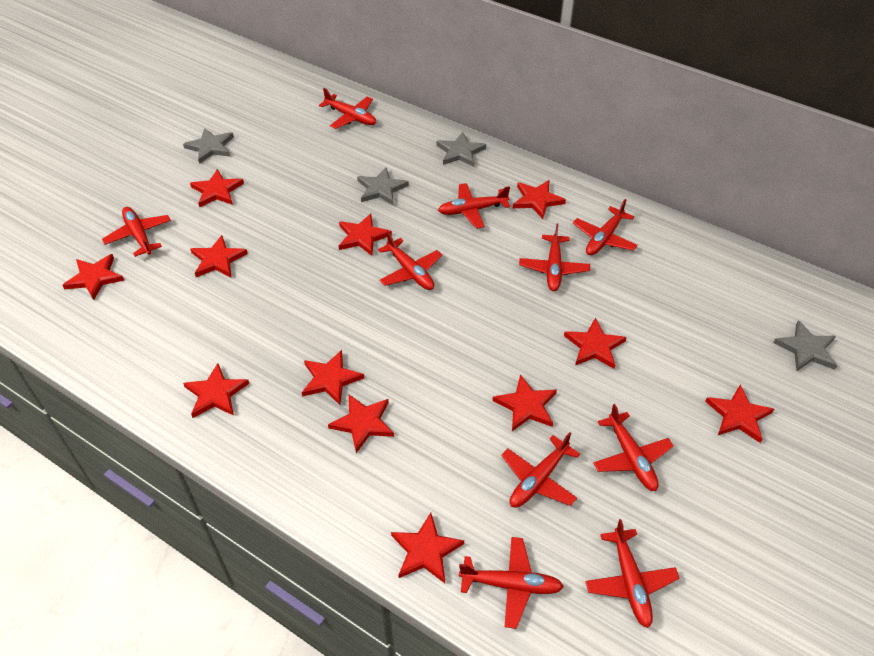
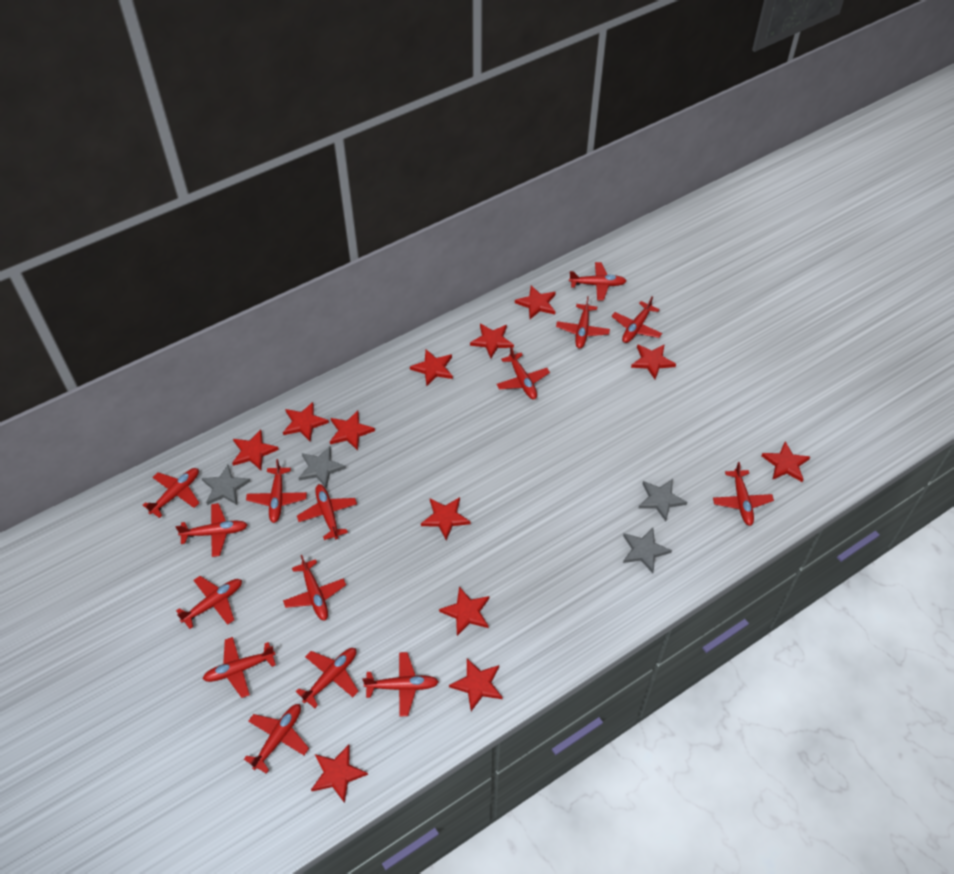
red plane: [102,207,171,257] [319,88,376,129] [378,231,442,290] [438,183,510,229] [459,537,564,629] [501,432,580,508] [519,223,590,291] [573,199,638,256] [585,519,680,628] [593,404,674,491] = 10 -> [143,468,199,518] [175,503,247,557] [176,576,242,629] [203,637,276,698] [244,704,309,774] [246,459,307,523] [283,555,346,620] [296,648,359,708] [297,484,357,540] [362,652,439,717] [497,347,550,399] [556,296,610,349] [569,262,626,301] [612,296,662,343] [713,462,774,526] = 15

